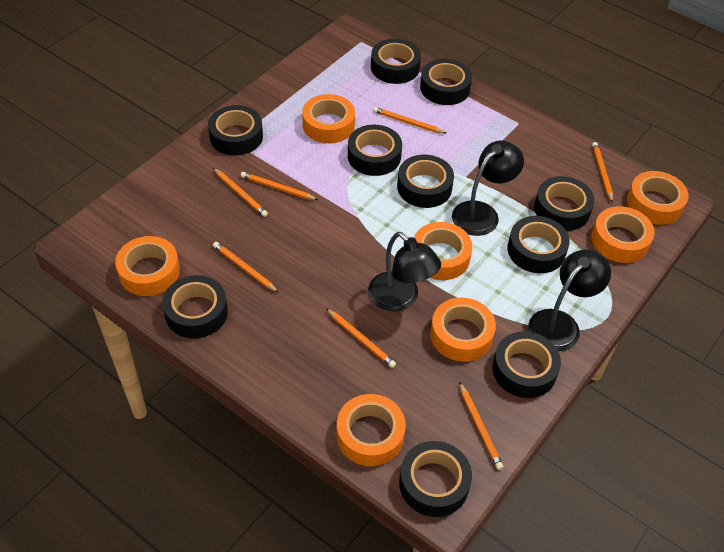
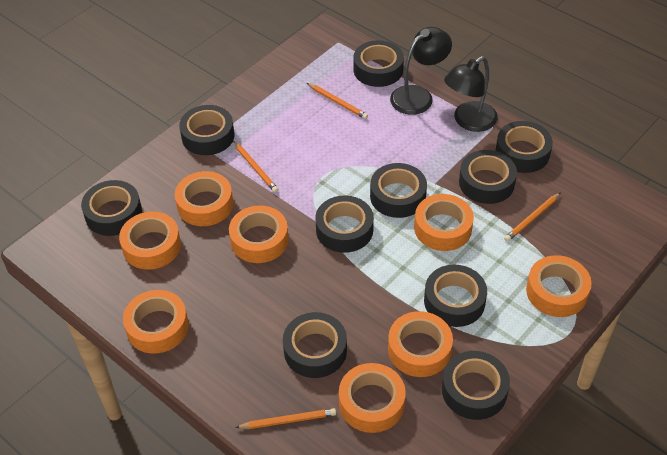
black lamp: [368,232,441,311] [452,140,524,236] [528,250,611,351] = 3 -> [390,27,452,115] [444,56,498,132] = 2
orange pencil: [213,168,268,217] [213,242,279,293] [241,172,318,200] [326,308,396,368] [373,107,446,133] [459,382,503,470] [592,142,613,203] = 7 -> [233,141,279,193] [235,408,336,429] [307,83,368,119] [504,192,561,242] = 4
orange tape: [115,236,180,296] [302,94,355,143] [337,394,406,466] [414,222,472,280] [430,298,496,362] [591,206,655,263] [627,171,689,225] = 7 -> [119,212,181,270] [123,290,189,354] [175,171,233,226] [229,205,289,263] [339,363,406,433] [388,311,453,377] [414,194,474,251] [526,255,592,317] = 8

